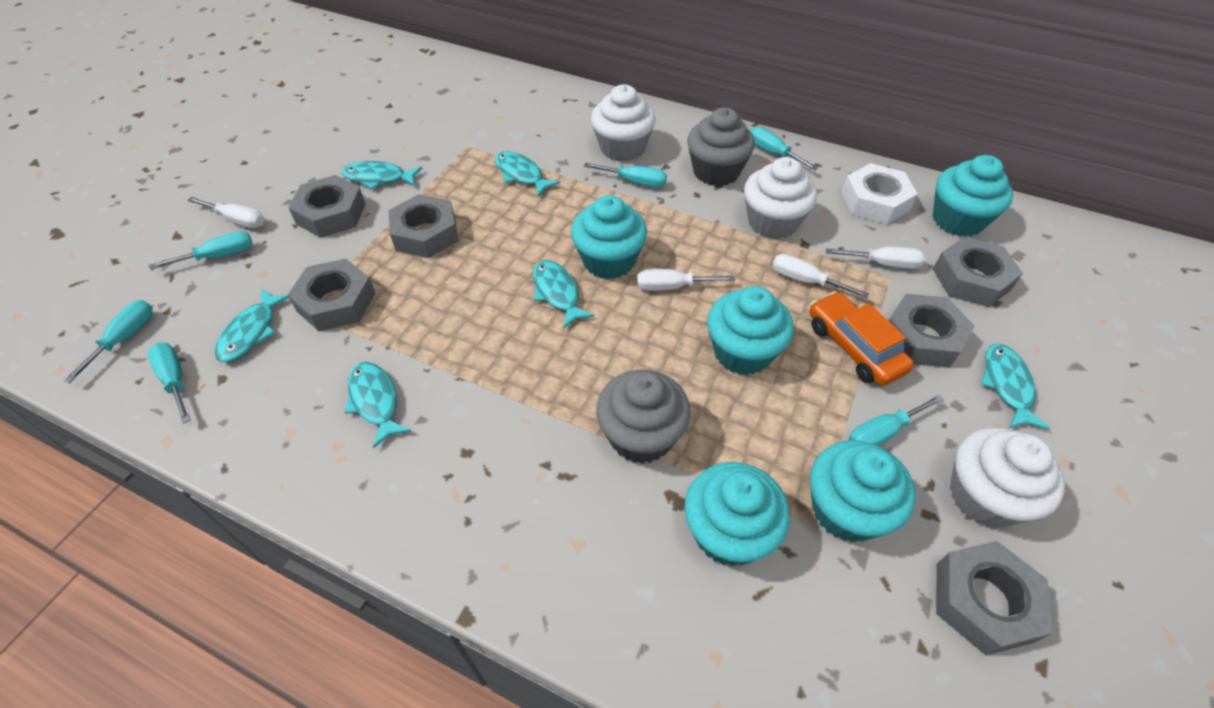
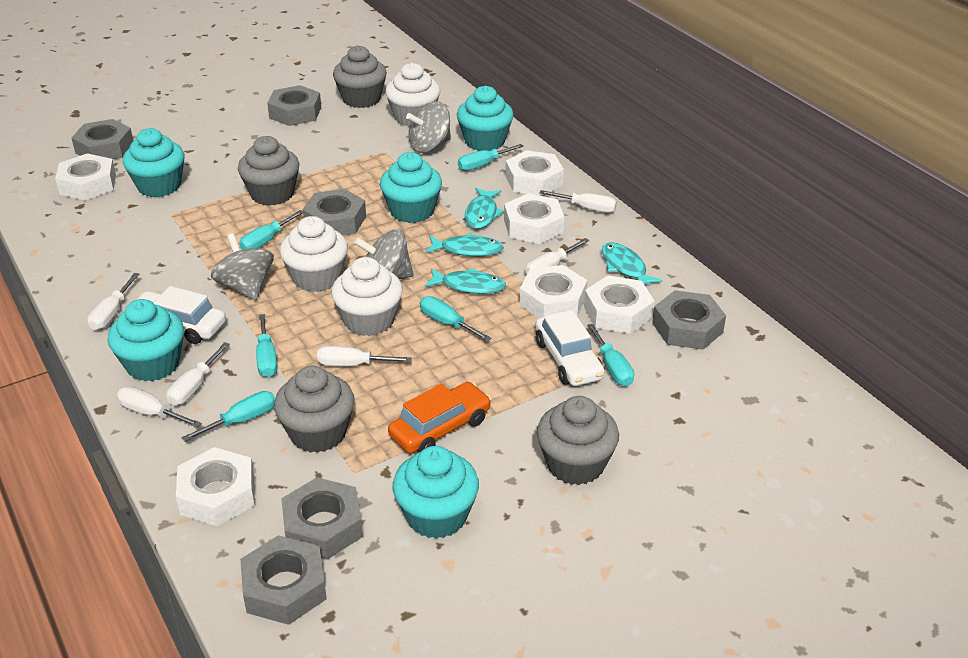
grey cupcake: [596,370,691,464] [687,107,755,186] = 2 -> [238,136,299,206] [274,366,355,453] [333,45,387,108] [537,396,619,485] = 4
grey spinning top: none = 0 -> [211,233,274,300] [354,229,414,279] [406,101,451,153] = 3
turquoise fish: [215,289,289,362] [342,161,422,189] [344,362,412,449] [495,151,560,197] [533,260,595,329] [981,344,1050,430] = 6 -> [424,268,506,294] [426,233,504,256] [465,188,504,229] [602,242,662,285] = 4
white car: none = 0 -> [137,286,226,344] [536,310,604,386] = 2
white nut: [842,163,917,224] = 1 -> [55,153,116,200] [176,447,255,526] [504,193,564,244] [505,150,564,196] [520,265,587,318] [584,275,655,334] = 6
white screwdriver: [187,197,265,228] [637,269,735,291] [773,254,869,299] [826,247,925,269] = 4 -> [88,273,140,330] [117,387,202,428] [167,342,230,406] [317,346,412,366] [526,238,589,274] [540,190,617,213] = 6

